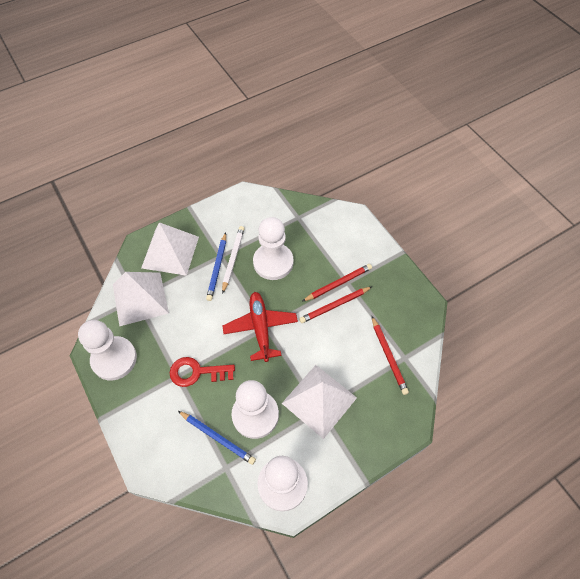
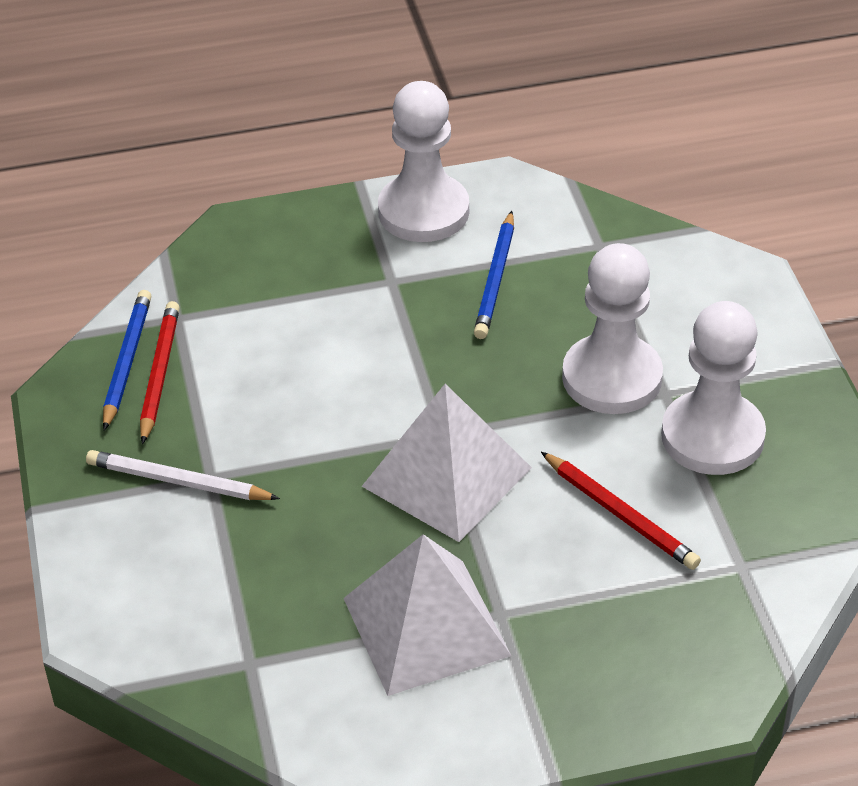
red key: [170,357,235,387] = 1 -> none = 0
red pencil: [299,287,372,323] [302,264,372,302] [372,316,409,395] = 3 -> [140,301,180,444] [541,452,701,570] = 2
red plane: [222,292,298,362] = 1 -> none = 0
white pawn: [78,320,137,380] [232,380,279,439] [253,217,294,280] [257,456,308,511] = 4 -> [378,81,469,242] [562,243,663,414] [661,301,766,475] = 3
white pyramid: [113,272,169,327] [141,222,199,276] [282,365,357,439] = 3 -> [343,534,511,696] [362,384,532,542] = 2

